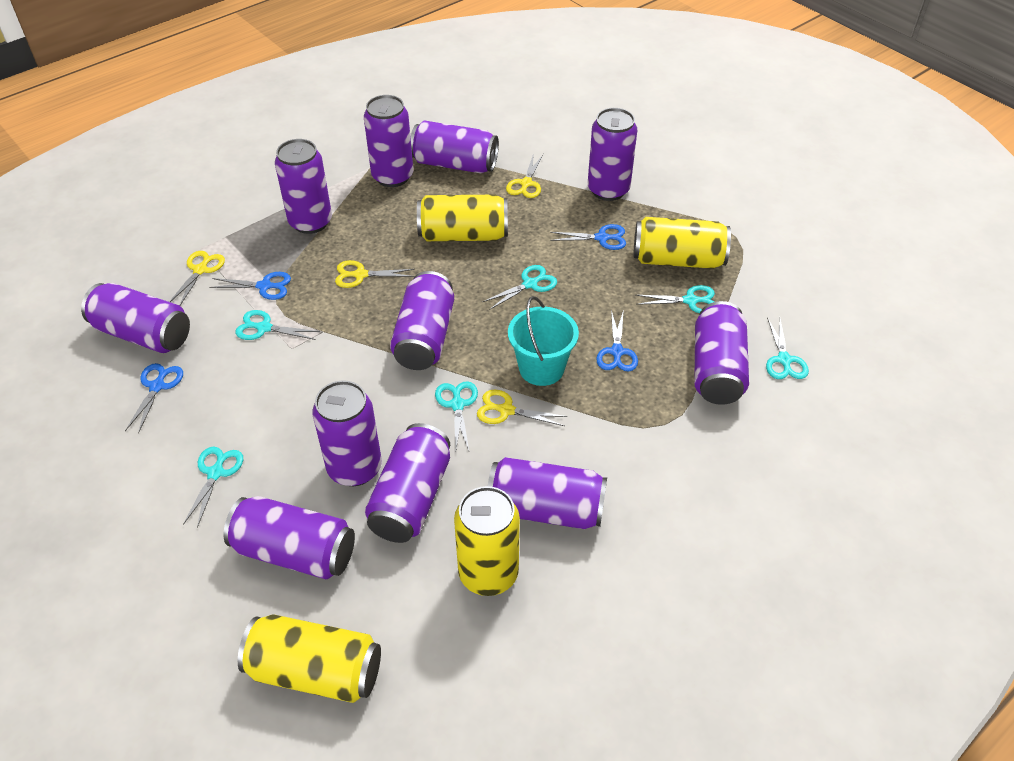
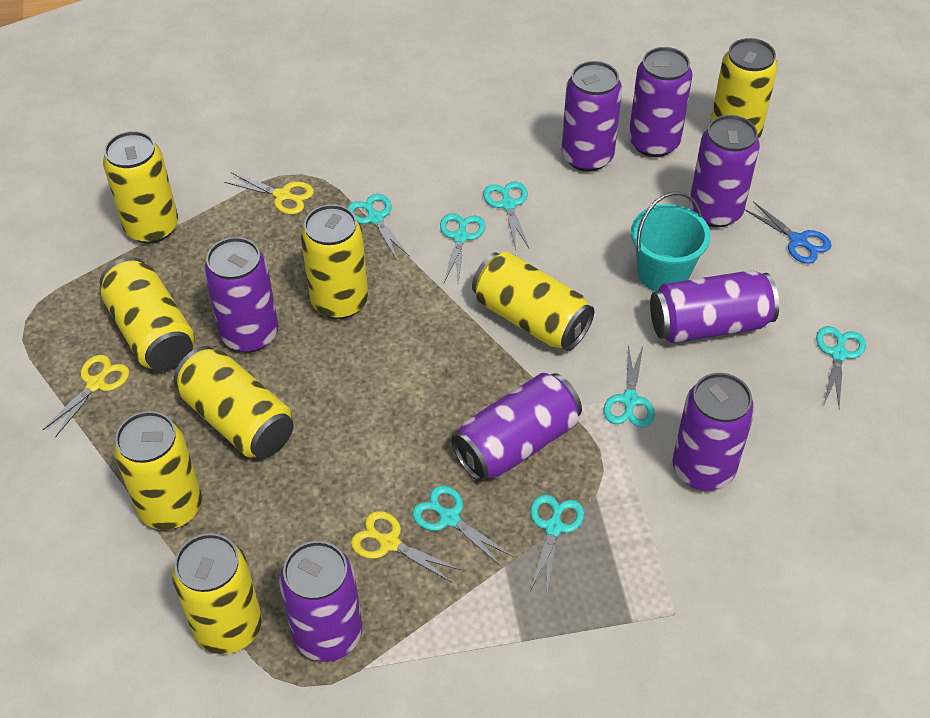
blue scissors: [125,363,183,434] [209,272,291,300] [550,224,626,250] [596,309,638,371] = 4 -> [745,202,832,264] = 1
purple can: [81,283,190,353] [224,496,355,580] [275,139,332,234] [312,380,382,486] [364,95,413,187] [365,423,450,543] [390,271,454,370] [411,120,499,173] [488,457,607,529] [588,108,637,201] [694,301,749,405] = 11 -> [204,237,278,353] [279,541,362,662] [452,373,582,482] [561,61,622,172] [629,47,693,157] [650,270,779,343] [673,373,755,491] [689,115,760,228] = 8
turquoise scissors: [183,447,243,528] [236,310,320,340] [435,381,478,450] [483,265,557,310] [636,285,715,313] [766,317,809,379] = 6 -> [348,194,410,260] [412,485,513,567] [440,213,485,283] [483,181,529,250] [530,494,584,593] [604,344,655,427] [816,326,866,408] = 7
yellow can: [238,614,381,703] [417,195,508,241] [454,486,520,596] [633,217,731,269] = 4 -> [100,257,195,371] [103,131,178,244] [114,411,202,530] [172,533,262,654] [174,346,294,458] [301,204,368,319] [472,252,594,351] [710,38,778,139] = 8
yellow scissors: [169,251,225,306] [335,260,415,288] [477,390,568,426] [506,153,544,198] = 4 -> [43,355,130,437] [224,173,314,214] [351,511,460,582] = 3

